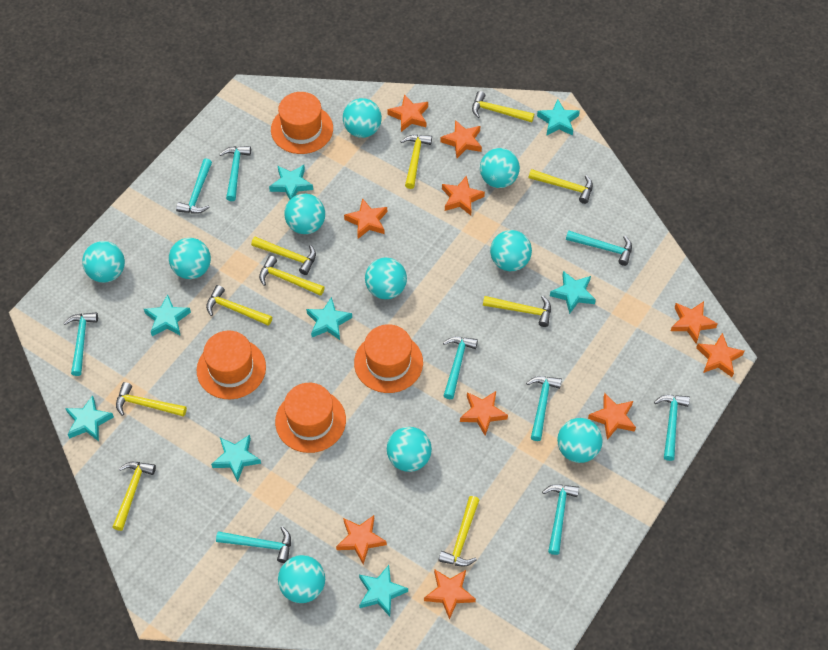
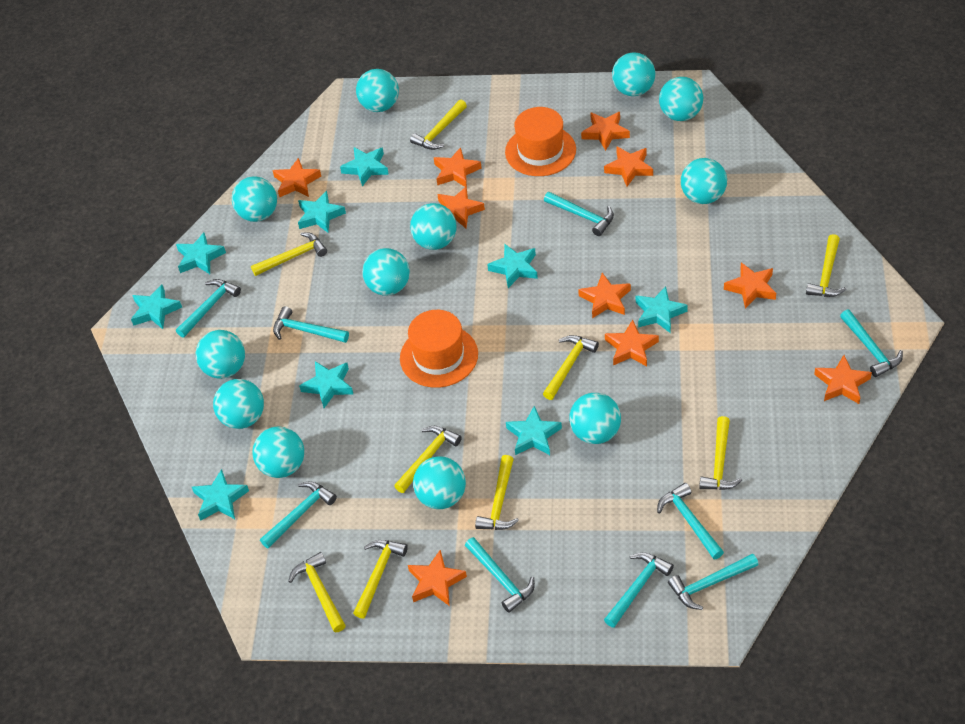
orange hat: [197,331,266,399] [271,92,333,154] [275,383,346,453] [354,324,423,393] = 4 -> [400,310,478,388] [505,107,576,176] = 2
turquoise ball: [82,241,125,283] [169,238,211,279] [278,555,325,603] [284,194,325,234] [343,98,382,138] [365,257,407,299] [387,427,432,472] [480,148,520,188] [490,230,532,271] [557,418,603,463] = 10 -> [196,330,245,379] [213,379,264,429] [232,176,277,222] [253,427,304,478] [356,69,399,112] [362,248,410,295] [410,203,457,250] [413,456,466,509] [569,393,621,444] [612,52,655,96] [659,77,703,121] [681,158,727,204] = 12
turquoise star: [65,395,114,441] [144,294,191,336] [211,435,261,482] [269,165,313,200] [306,297,352,340] [359,565,408,616] [537,99,580,136] [550,271,596,314] = 8 -> [131,285,182,329] [176,232,226,274] [192,469,249,521] [298,191,346,233] [299,361,353,408] [340,147,389,186] [487,244,538,288] [506,406,562,455] [636,286,688,333] = 9
yellow hammer: [113,462,156,531] [116,382,187,417] [206,285,272,326] [251,237,316,275] [259,256,325,296] [400,135,432,189] [438,496,479,567] [472,91,534,122] [483,296,551,327] [529,169,593,204] = 10 -> [251,232,327,276] [288,552,346,632] [353,540,408,619] [394,426,462,493] [410,100,467,150] [475,455,519,530] [543,335,599,400] [699,416,742,490] [806,234,846,297] = 9

